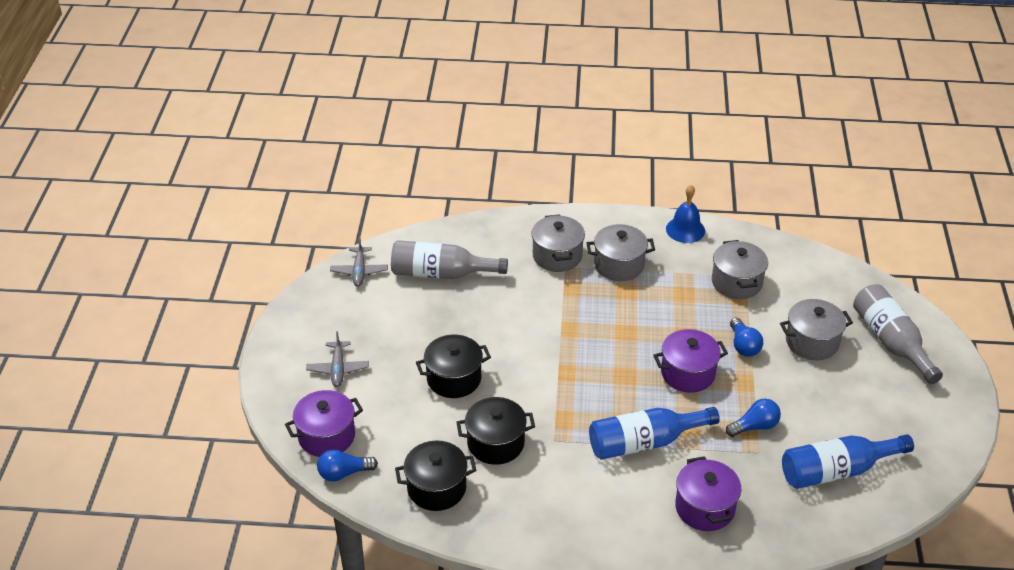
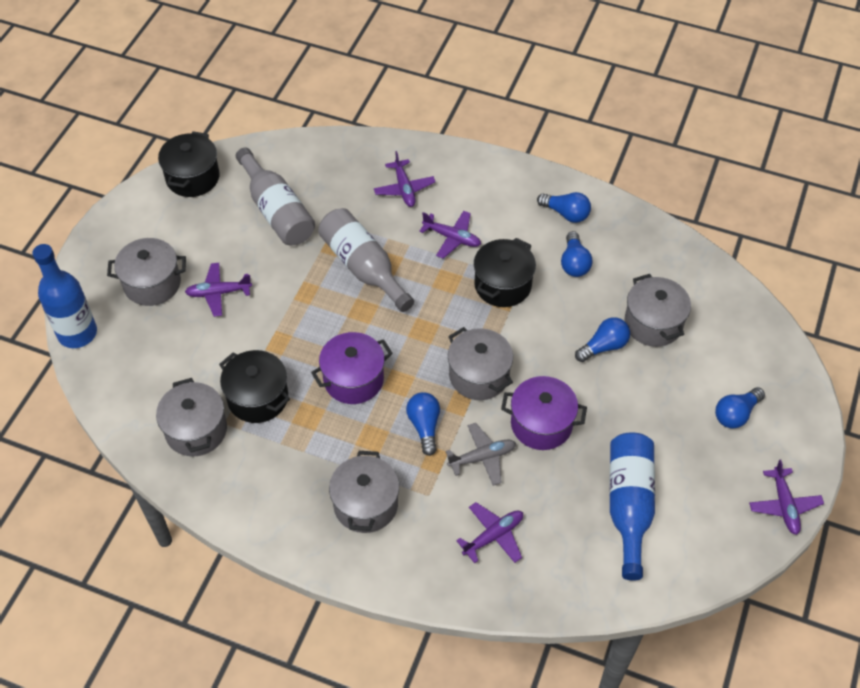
blue bell: [666,185,705,243] = 1 -> none = 0
blue light bulb: [317,449,378,482] [726,398,781,437] [730,317,763,357] = 3 -> [406,392,440,456] [537,192,591,223] [561,231,593,277] [575,317,630,362] [715,387,765,429] = 5
grey plane: [306,331,369,387] [330,237,388,287] = 2 -> [446,423,516,486] = 1
grey pot: [531,214,585,272] [586,224,655,281] [712,240,768,299] [780,299,853,360] = 4 -> [107,238,186,306] [156,378,227,456] [329,451,399,533] [448,327,513,400] [624,274,691,347] = 5
purple plane: none = 0 -> [185,263,252,317] [374,151,436,207] [419,211,481,259] [456,502,523,564] [749,460,824,535] = 5
purple pot: [285,390,363,457] [653,329,728,393] [675,456,741,531] = 3 -> [311,332,393,404] [501,376,587,450] = 2

